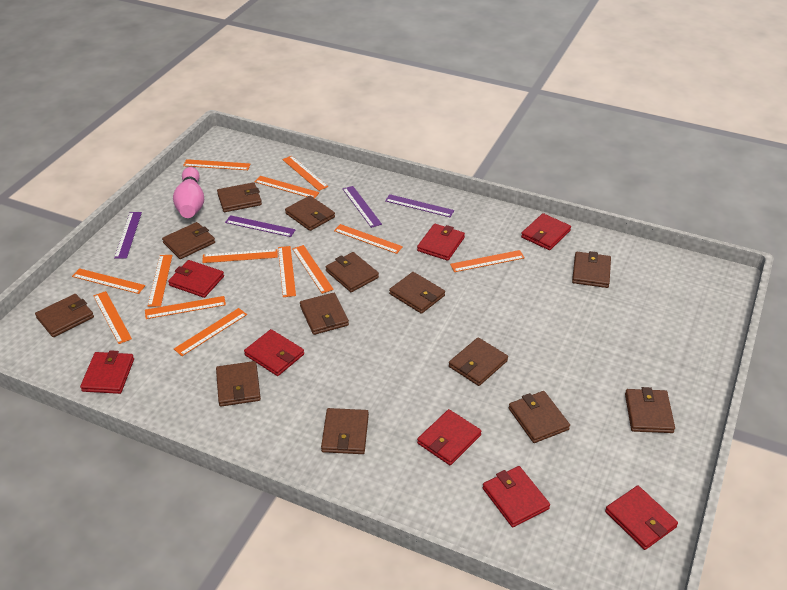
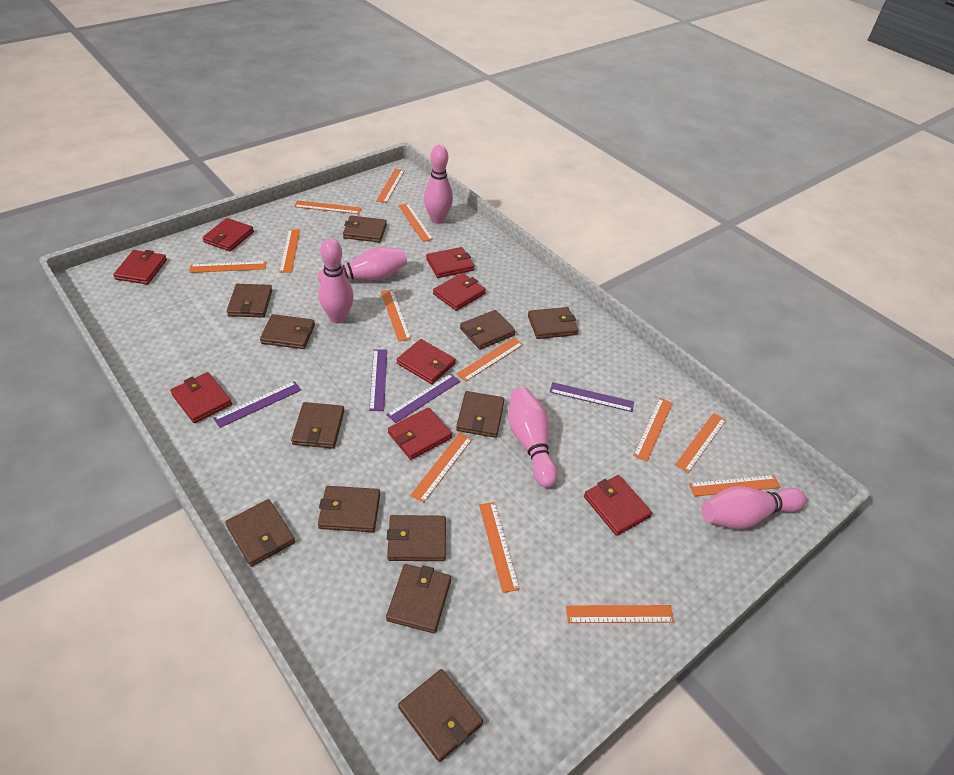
brown wallet: [35,294,94,337] [162,222,215,259] [216,361,261,407] [217,182,262,212] [285,196,335,231] [300,293,349,335] [321,408,369,454] [326,252,379,292] [389,272,445,314] [449,337,508,386] [509,391,570,443] [572,251,611,288] [625,387,675,433] = 13 -> [225,499,295,567] [227,284,272,318] [260,314,315,349] [291,402,344,449] [318,486,380,532] [343,216,387,242] [386,564,451,633] [387,515,446,561] [398,669,483,762] [456,391,504,438] [460,310,515,350] [528,307,578,339] = 12
pink bowling pin: [173,167,204,218] = 1 -> [318,238,354,323] [318,247,407,282] [424,145,453,224] [509,387,558,488] [701,486,807,529] = 5

